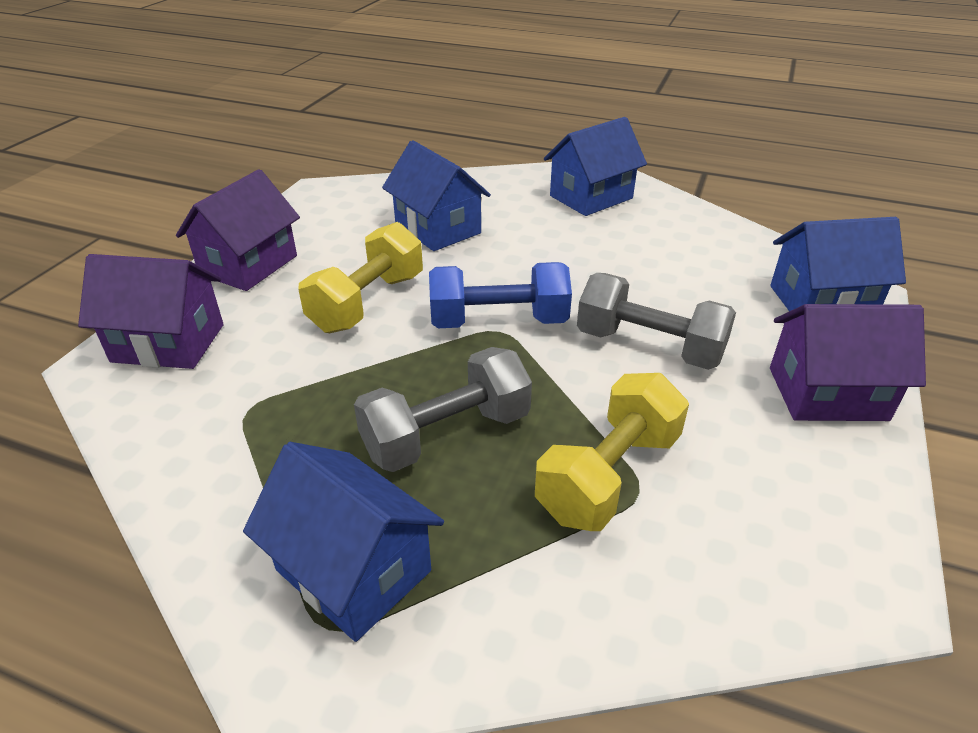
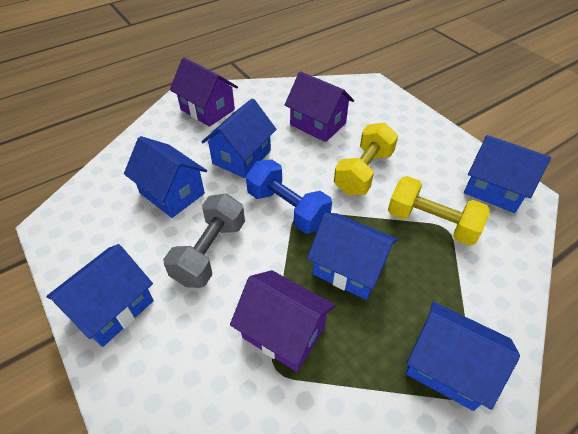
blue house: [243,442,444,642] [382,140,491,251] [544,117,647,216] [770,217,906,311] = 4 -> [46,244,154,347] [124,136,207,218] [202,98,277,178] [307,213,398,300] [406,302,520,411] [464,135,551,213] = 6
grey dumbbell: [354,347,532,472] [577,273,736,370] = 2 -> [163,193,245,288] = 1

